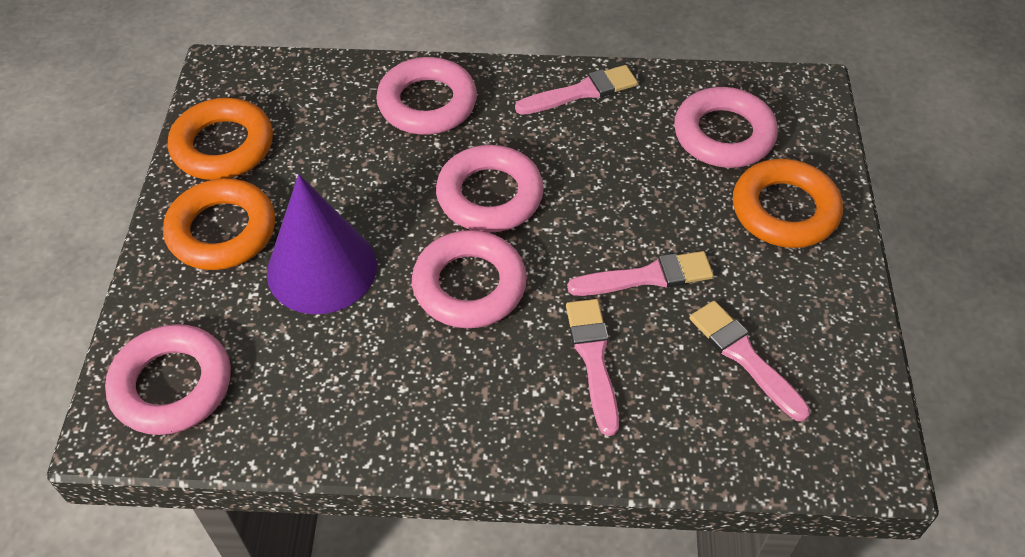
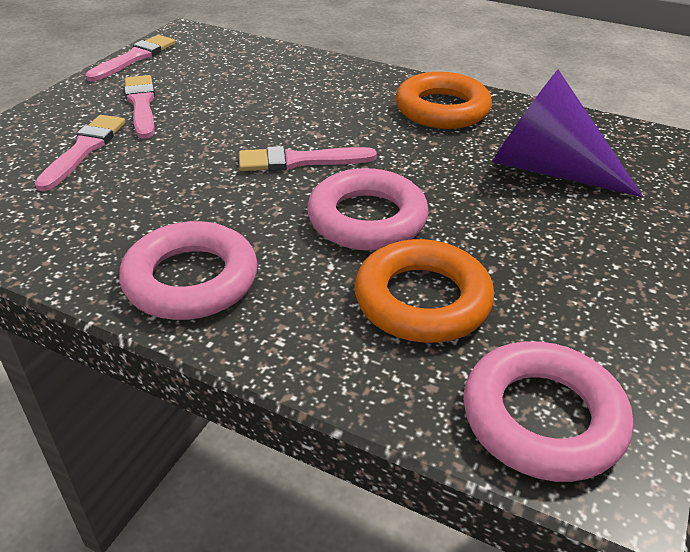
orange ring: [163,178,275,270] [168,98,273,180] [733,159,843,248] = 3 -> [354,239,494,343] [396,72,492,129] = 2
pink ring: [105,324,231,435] [376,57,477,135] [412,230,527,328] [436,145,544,232] [674,87,778,168] = 5 -> [119,221,257,320] [307,168,428,251] [463,341,633,482] = 3

